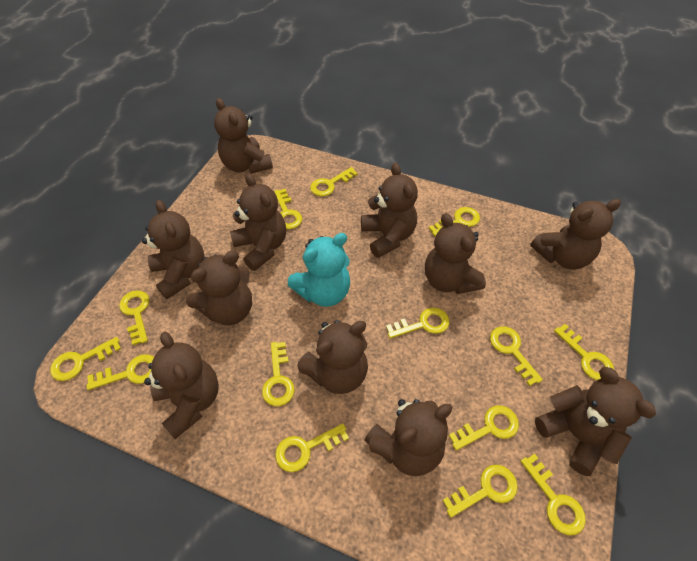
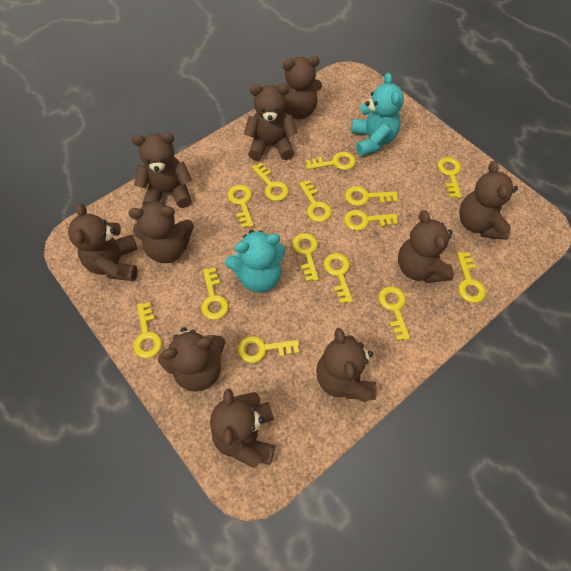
brown teddy bear: [142,200,205,299] [144,332,219,439] [186,251,252,325] [214,98,273,174] [230,173,286,271] [297,320,368,394] [361,163,418,258] [364,399,452,476] [425,213,486,294] [530,199,621,270] [535,367,656,476] = 11 -> [68,203,138,281] [128,200,194,263] [132,132,192,208] [158,327,226,392] [210,389,275,468] [244,84,298,161] [276,56,322,119] [316,328,377,402] [398,210,453,283] [459,161,518,240] = 10
turquoise teddy bear: [288,233,350,307] = 1 -> [225,230,286,293] [351,73,404,156] = 2

